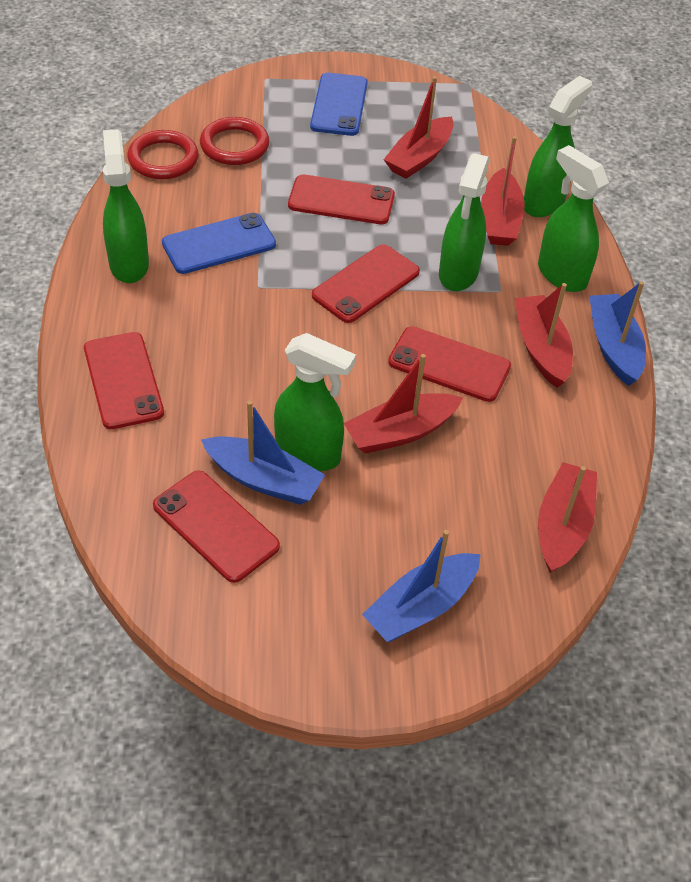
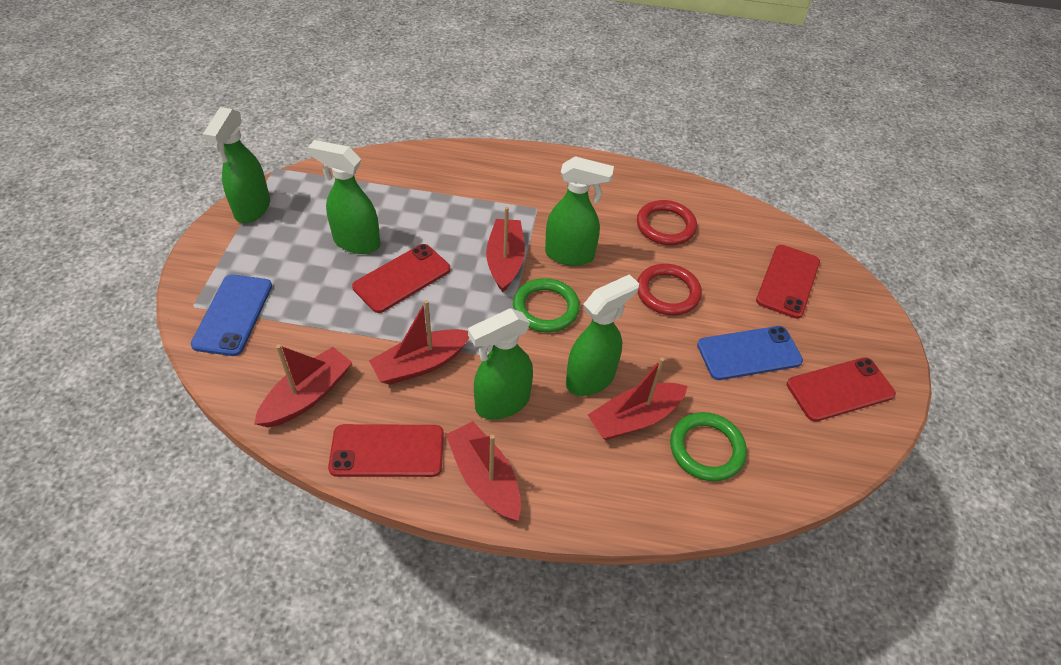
blue boat: [201,401,325,505] [362,530,481,642] [589,281,646,386] = 3 -> none = 0
green ring: none = 0 -> [513,278,580,332] [670,412,747,481] = 2
red phone: [84,332,164,429] [153,471,280,583] [288,174,395,224] [312,244,420,323] [388,326,511,402] = 5 -> [328,424,444,477] [352,244,451,313] [756,245,820,319] [787,357,896,422] = 4

